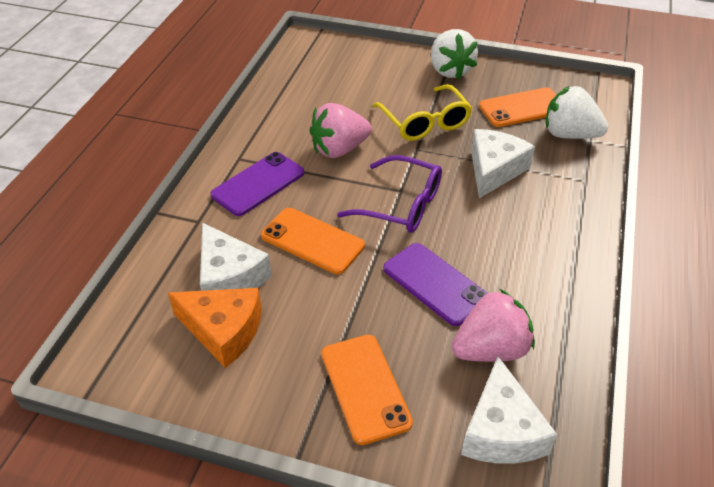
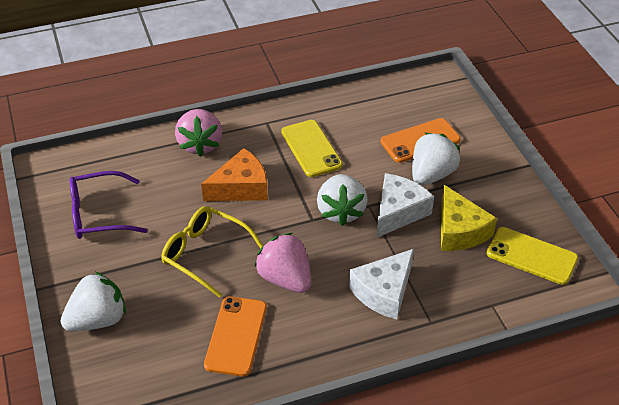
orange phone: [261,208,365,274] [321,335,413,445] [479,87,556,127] = 3 -> [204,296,267,377] [381,118,461,163] = 2
purple phone: [210,152,304,216] [383,243,488,326] = 2 -> none = 0
white cheese: [200,223,272,291] [461,356,557,464] [471,129,535,198] = 3 -> [349,249,414,320] [376,173,434,238] = 2
white strawberry: [431,29,478,79] [546,86,608,139] = 2 -> [60,272,126,331] [317,174,368,226] [412,133,460,186] = 3
yellow cheese: none = 0 -> [441,185,497,251] = 1
yellow phone: none = 0 -> [281,120,343,177] [487,227,578,285] = 2

